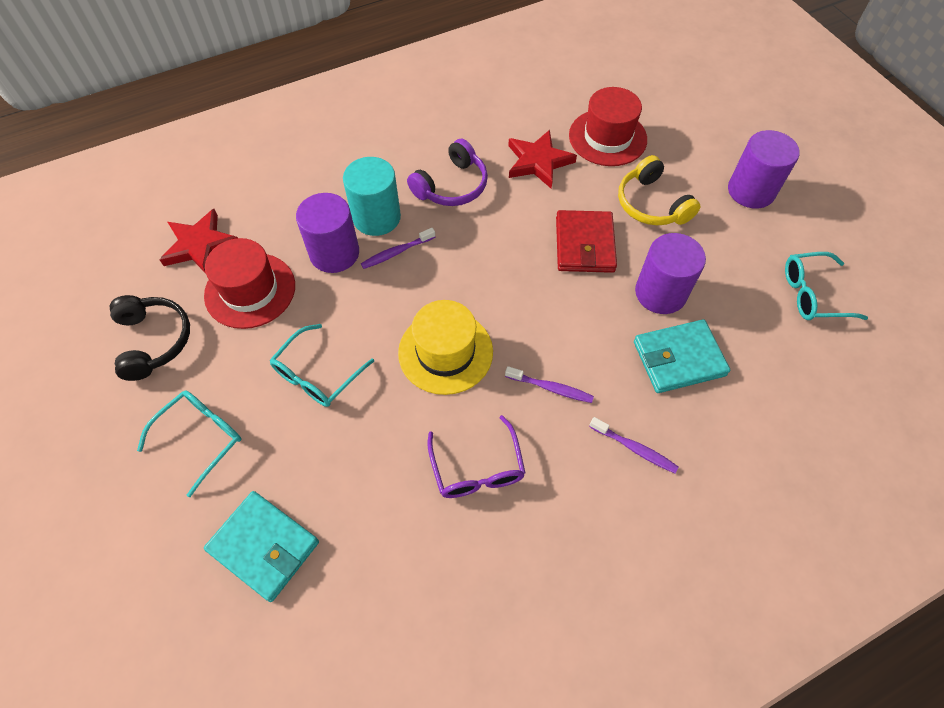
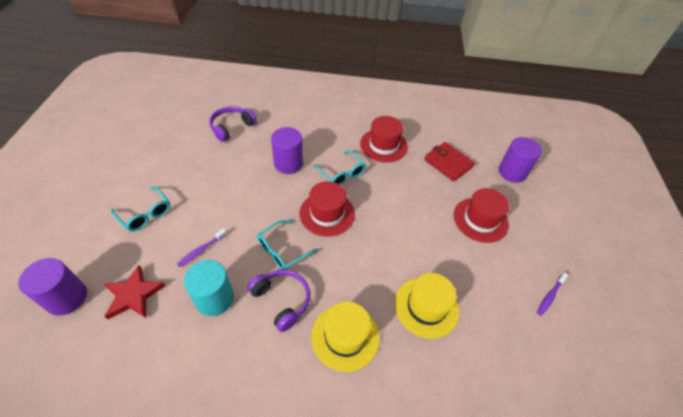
black headphones: [110,295,190,381] = 1 -> none = 0
purple glasses: [427,415,526,498] = 1 -> none = 0
purple headphones: [407,139,488,206] = 1 -> [209,106,257,142] [248,270,310,332] = 2
purple toothbrush: [361,228,435,269] [505,366,594,403] [589,417,678,473] = 3 -> [177,228,227,267] [537,272,568,316] = 2
red hat: [204,238,295,329] [569,87,647,166] = 2 -> [299,181,355,237] [360,116,408,163] [454,188,509,243] = 3
red star: [160,209,238,274] [508,130,577,188] = 2 -> [104,265,165,319] = 1
turquoise wallet: [204,491,319,602] [634,319,730,393] = 2 -> none = 0
yellow hat: [398,300,493,395] = 1 -> [311,301,380,372] [395,273,459,339] = 2
yellow headphones: [618,155,700,225] = 1 -> none = 0

